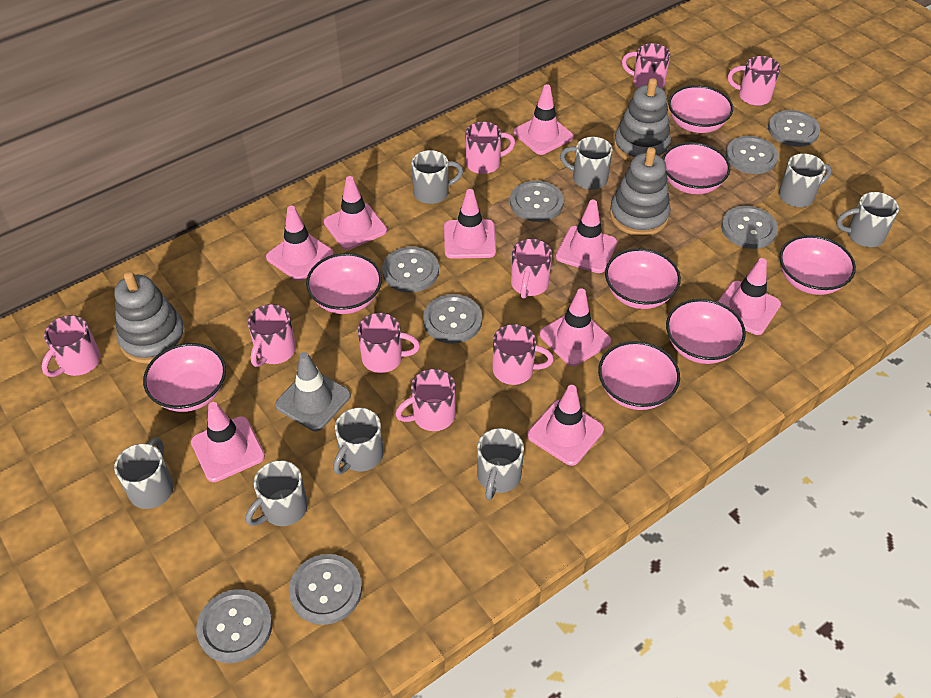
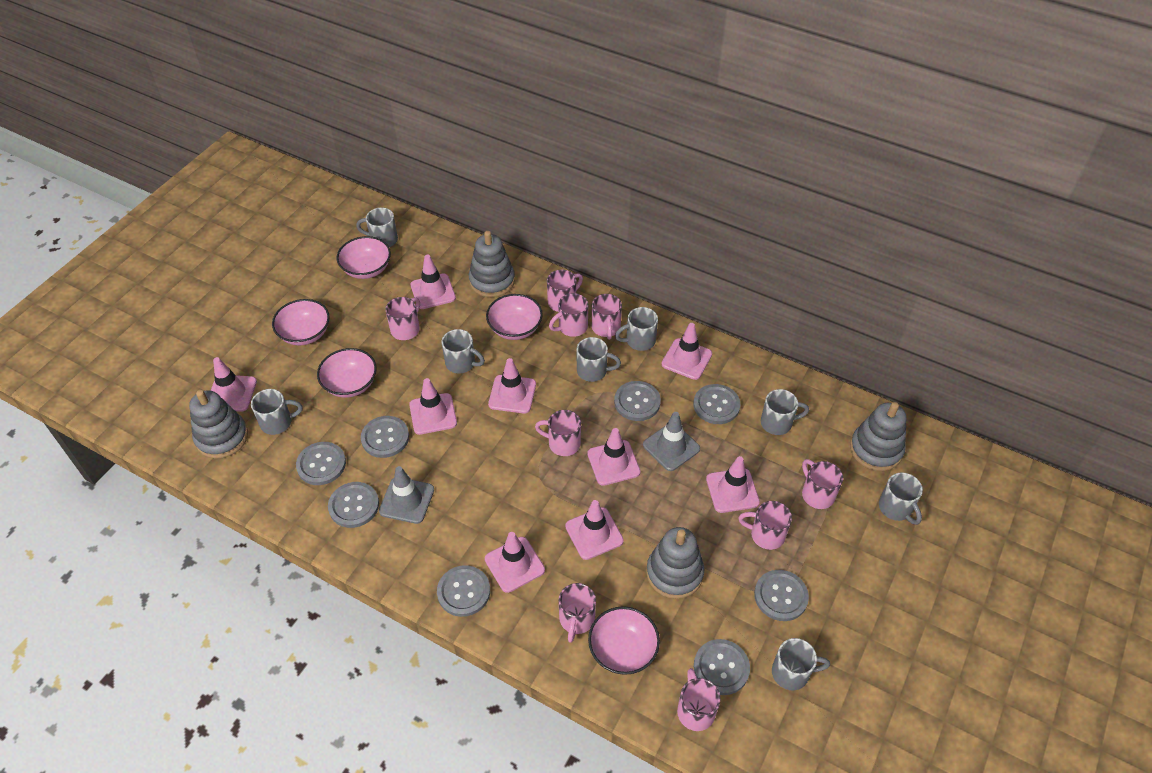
grey stacking toy: [114,271,186,364] [610,147,671,236] [614,78,671,162] = 3 -> [189,390,248,459] [469,231,515,297] [646,527,704,599] [850,402,907,471] = 4
grey traffic cone: [275,352,351,431] = 1 -> [379,466,434,524] [643,412,700,471] = 2
pink bowl: [143,343,226,412] [306,253,382,314] [598,341,680,410] [605,248,681,309] [662,142,730,194] [666,299,746,364] [668,85,733,133] [779,235,856,295] = 8 -> [272,299,330,345] [317,348,377,398] [337,236,391,279] [486,294,543,340] [588,606,660,675] = 5

